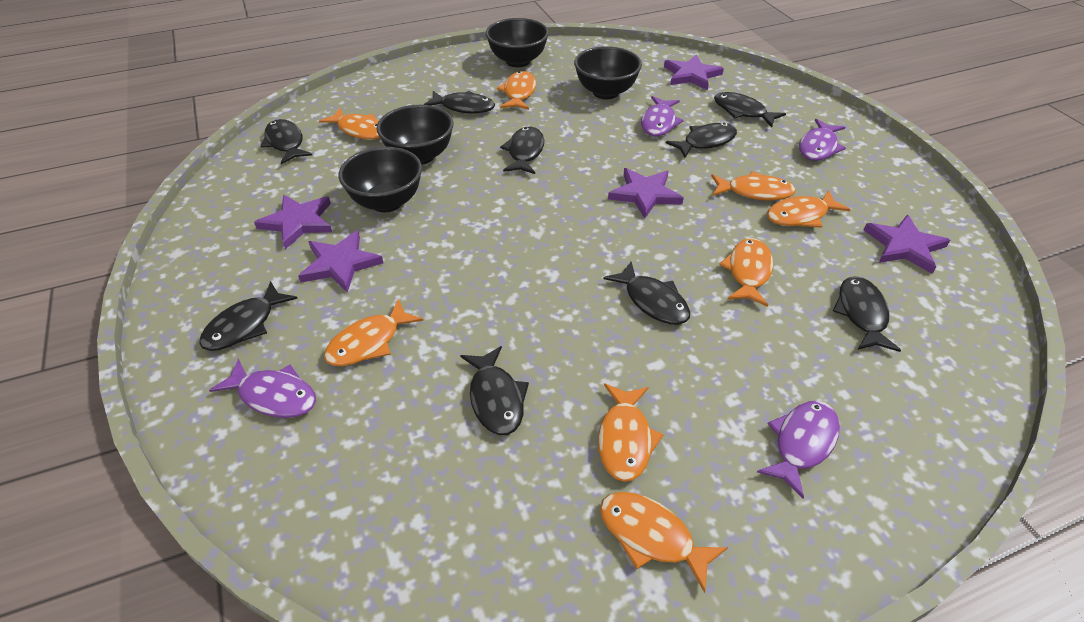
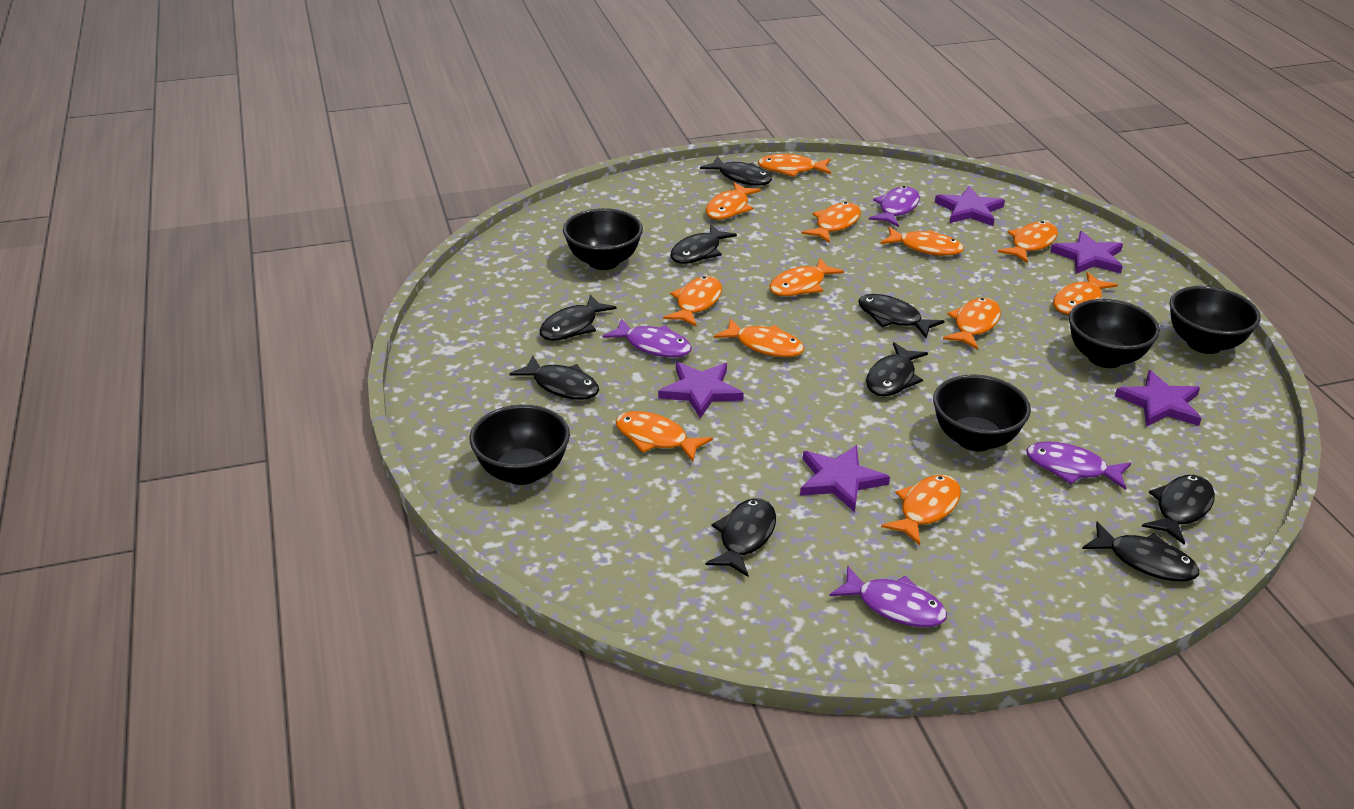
black bowl: [338,147,422,212] [377,105,453,165] [486,18,549,67] [574,46,642,99] = 4 -> [470,404,570,485] [563,208,643,270] [933,374,1031,452] [1069,299,1160,368] [1170,286,1261,354] = 5
orange fish: [319,107,380,140] [324,299,423,366] [497,71,536,110] [598,383,664,482] [600,492,728,593] [711,171,796,201] [719,238,773,307] [767,190,851,228] = 8 -> [615,411,713,462] [663,276,722,327] [706,182,761,220] [714,318,804,357] [758,154,831,177] [770,258,844,297] [801,202,861,243] [880,227,964,256] [881,475,961,545] [943,298,1001,350] [998,221,1058,263] [1053,272,1118,314] = 12

